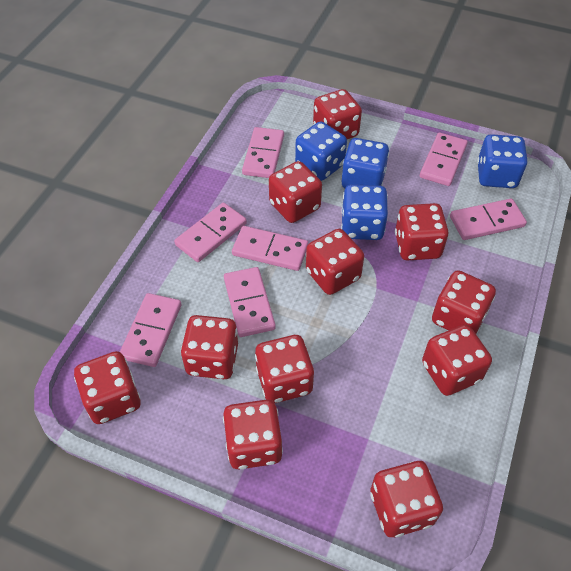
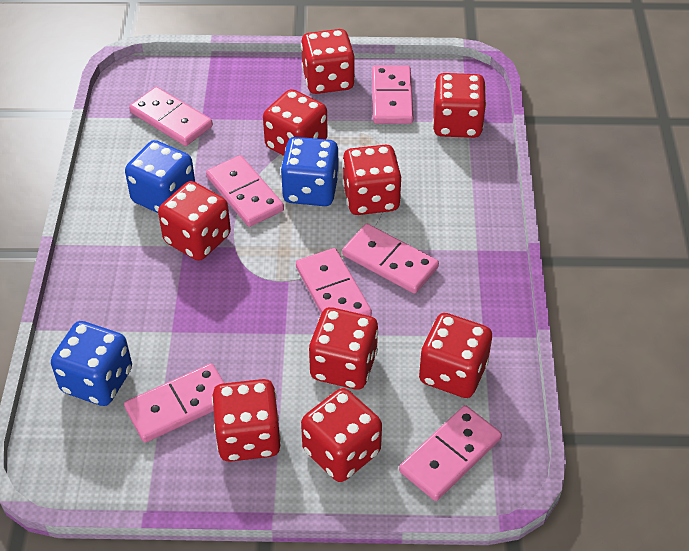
blue dice: [295,121,347,181] [341,184,388,240] [342,138,389,188] [477,134,528,188] = 4 -> [51,321,132,406] [125,140,195,213] [280,137,339,206] = 3
red dice: [74,351,140,424] [181,315,238,379] [223,400,283,470] [255,335,314,403] [269,161,322,223] [306,229,364,295] [313,89,362,139] [370,461,443,537] [395,203,449,260] [422,325,492,396] [432,270,496,334] = 11 -> [158,181,231,261] [212,379,281,462] [263,89,328,156] [301,29,355,94] [301,388,382,482] [309,307,379,390] [342,145,401,215] [419,313,492,398] [433,73,486,138] = 9

